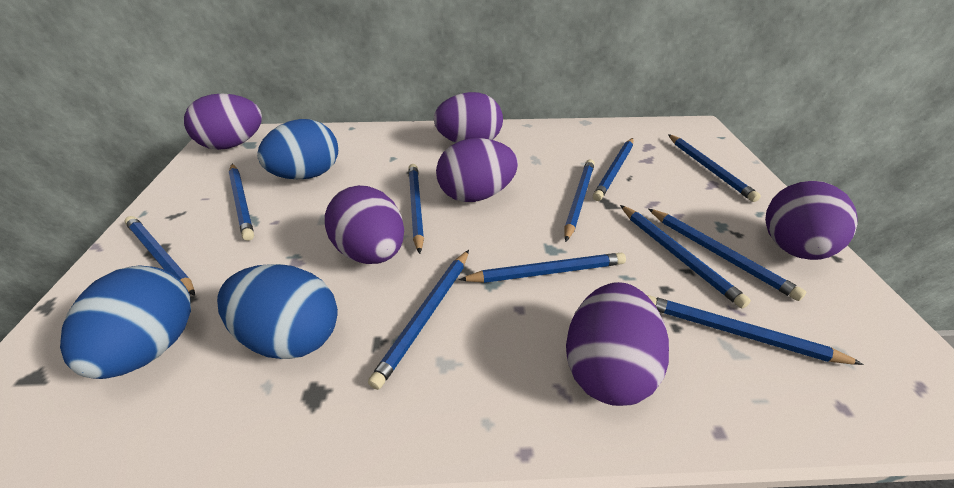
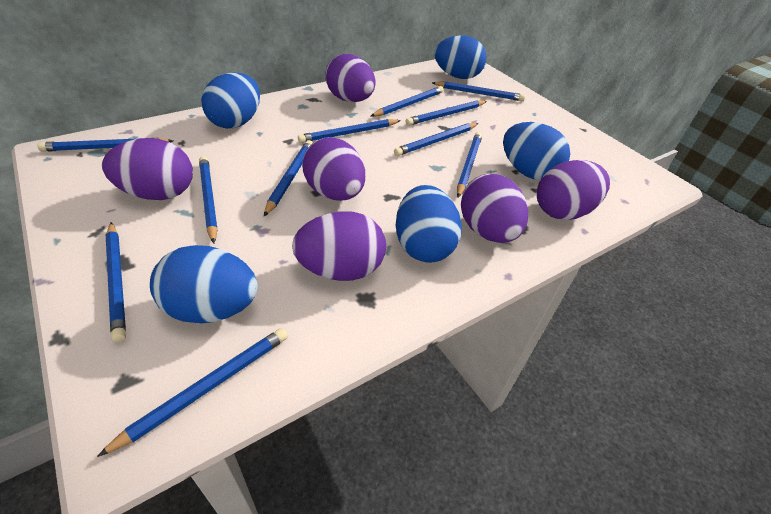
blue egg: [60,265,191,379] [217,264,338,359] [257,119,338,179] = 3 -> [150,245,258,323] [201,72,260,129] [396,185,462,263] [434,36,487,79] [503,122,570,180] = 5

